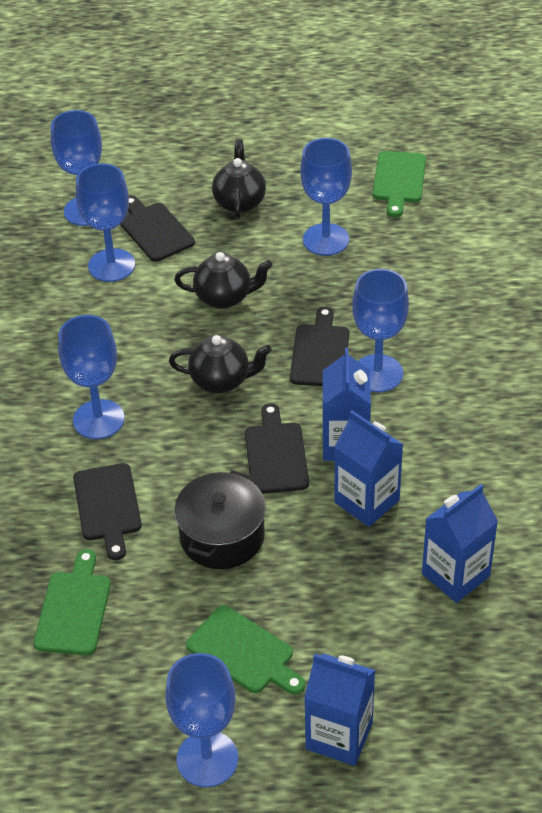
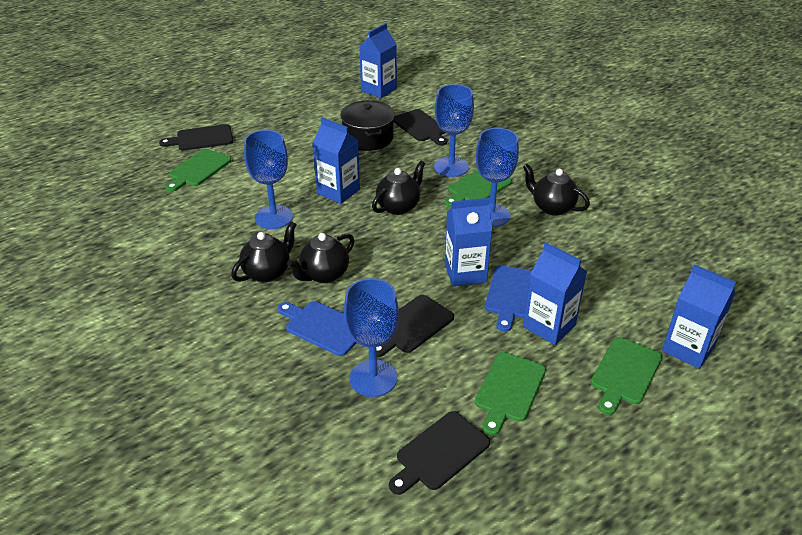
black teapot: [169,335,272,393] [174,252,272,309] [212,139,266,219] = 3 -> [231,221,297,282] [287,233,355,283] [372,161,425,215] [523,164,590,216] = 4
blue carton: [304,653,375,766] [322,348,371,461] [334,410,403,527] [422,484,498,603] = 4 -> [313,117,360,204] [359,23,397,98] [445,198,492,286] [523,242,587,345] [662,265,736,369] = 5
blue cutting board: none = 0 -> [277,301,356,356] [485,265,532,332] = 2
blue goblet: [51,110,102,226] [58,315,125,439] [76,163,135,282] [165,653,238,787] [300,138,352,256] [352,269,409,392] = 6 -> [244,130,293,229] [344,278,399,397] [434,84,474,177] [476,128,519,227] = 4
green cutting board: [34,549,111,655] [186,606,305,695] [373,151,426,217] = 3 -> [165,149,231,192] [444,170,512,207] [475,352,546,435] [591,337,662,415] = 4

